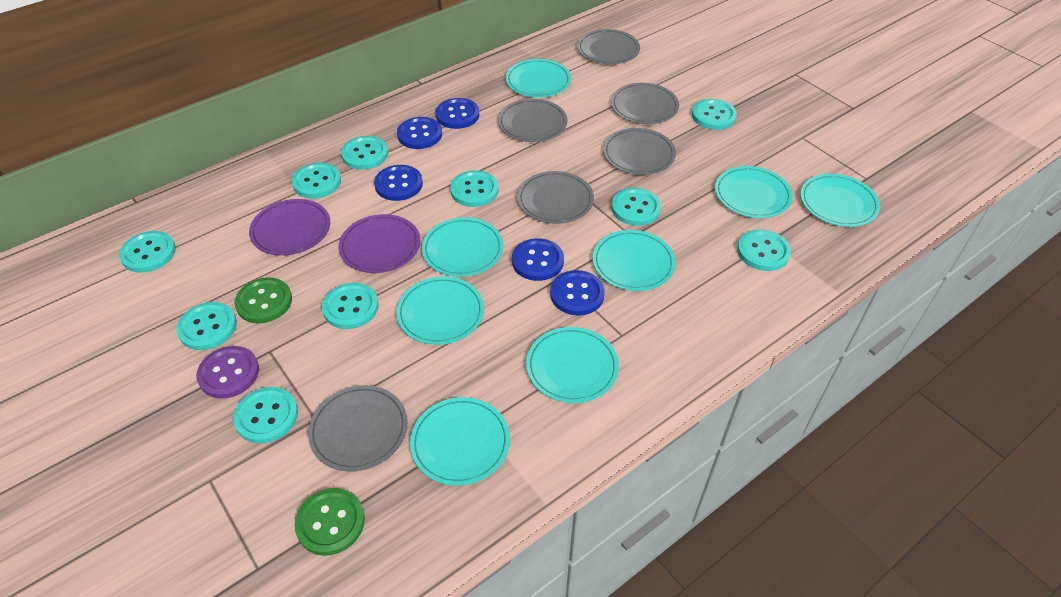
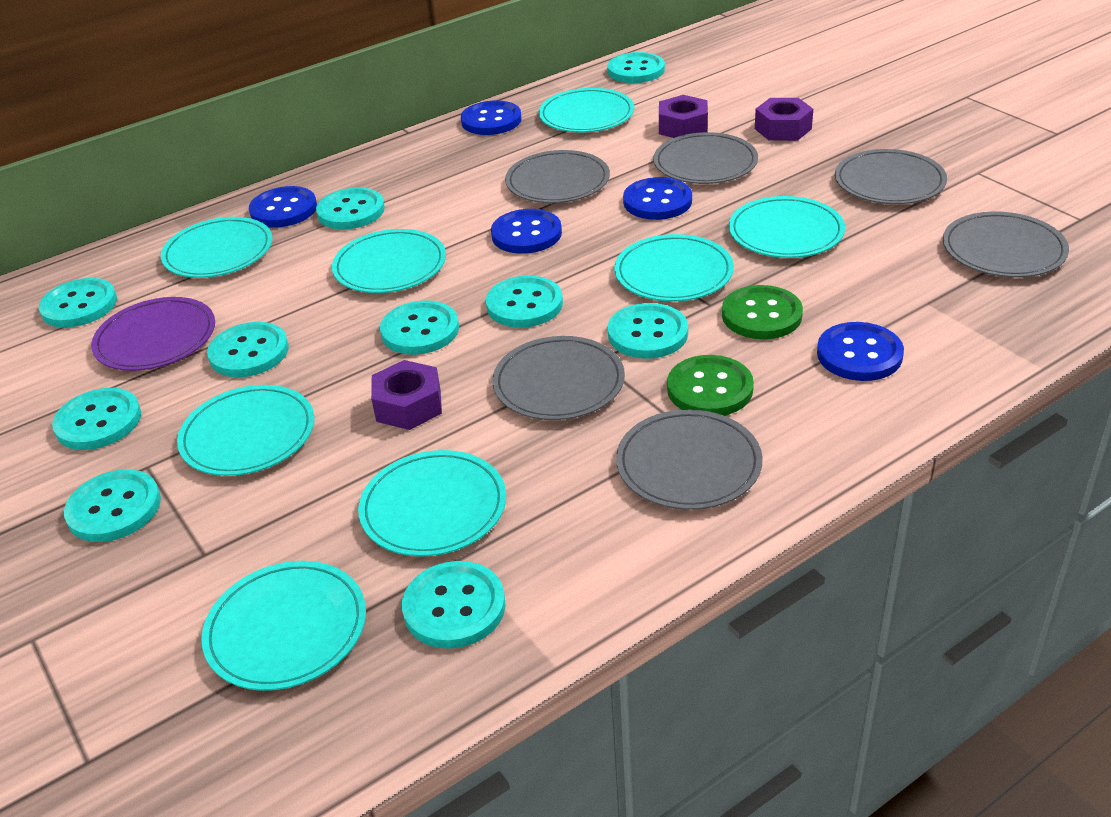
purple button: [196,346,259,399] = 1 -> none = 0
purple nut: none = 0 -> [371,360,442,430] [659,95,708,138] [755,98,813,141] = 3
purple plate: [249,199,330,256] [339,214,420,273] = 2 -> [91,297,215,371] = 1

